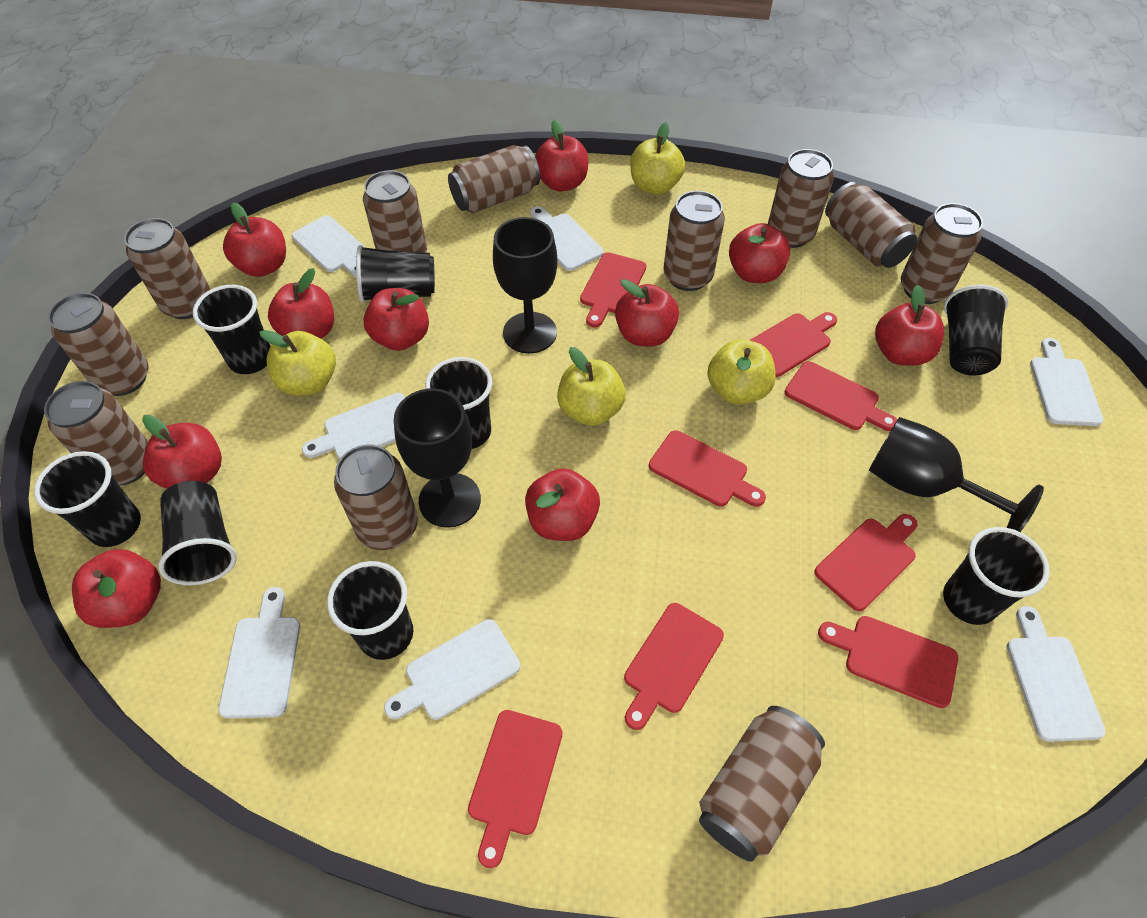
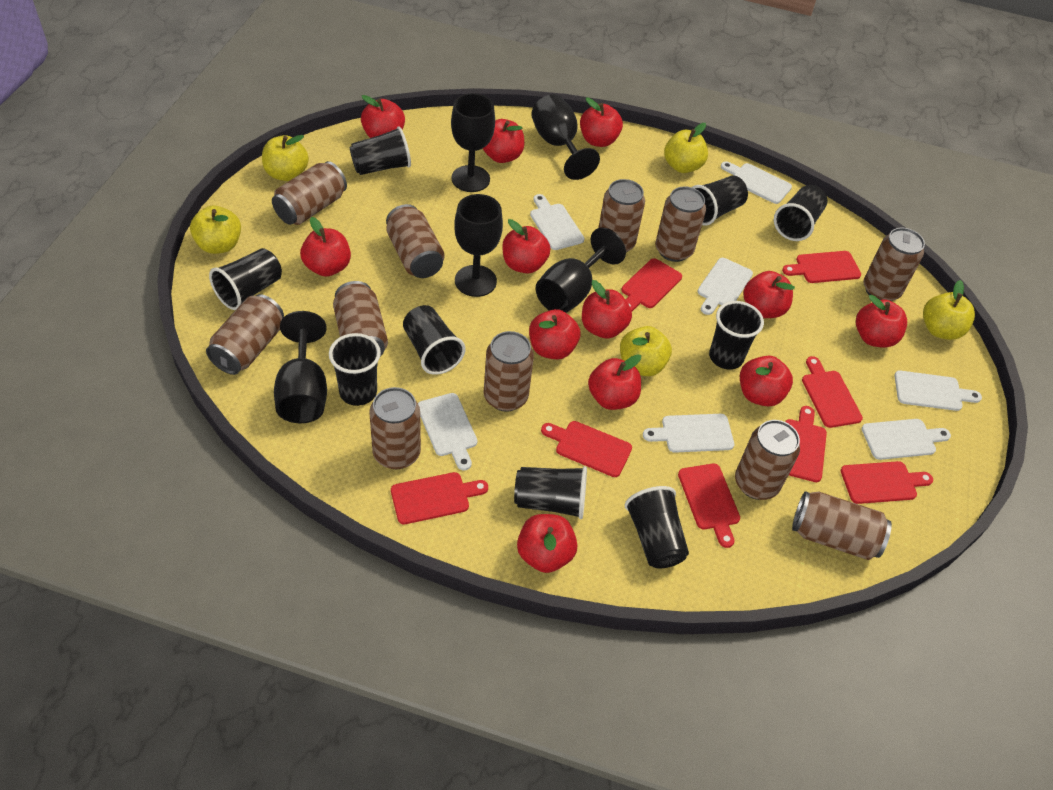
black cup: [34,451,141,547] [158,481,237,585] [193,285,271,374] [327,561,413,660] [356,245,435,303] [425,357,492,449] [943,527,1050,625] [944,285,1008,376] = 8 -> [209,248,282,310] [329,333,381,406] [350,127,411,175] [403,305,465,375] [514,466,587,519] [625,486,689,569] [692,176,748,226] [709,301,764,370] [774,185,827,241] = 9
black goblet: [394,388,481,528] [493,217,558,354] [869,417,1044,532] = 3 -> [274,311,327,423] [451,93,495,192] [454,194,503,297] [531,94,600,180] [535,227,626,313] = 5
red apple: [72,549,161,628] [142,415,222,489] [223,203,286,277] [268,268,334,339] [363,288,429,351] [525,468,600,541] [535,119,588,192] [615,279,679,347] [729,223,790,283] [875,285,944,366] = 10 -> [300,217,351,277] [361,95,405,138] [483,119,524,163] [502,219,550,273] [517,514,577,573] [529,309,580,359] [580,98,623,147] [582,280,632,338] [588,354,641,410] [740,356,793,406] [743,271,795,318] [856,295,907,348] = 12
yellow apple: [260,330,336,395] [557,347,626,426] [630,122,685,195] [707,339,776,405] = 4 -> [190,206,241,254] [262,135,309,181] [620,326,672,376] [664,123,708,173] [923,280,975,340] = 5

